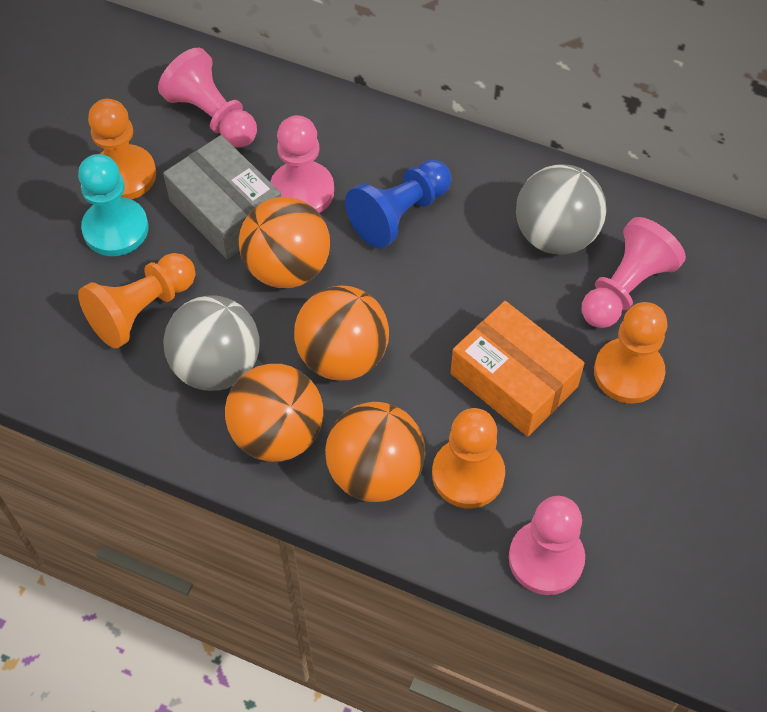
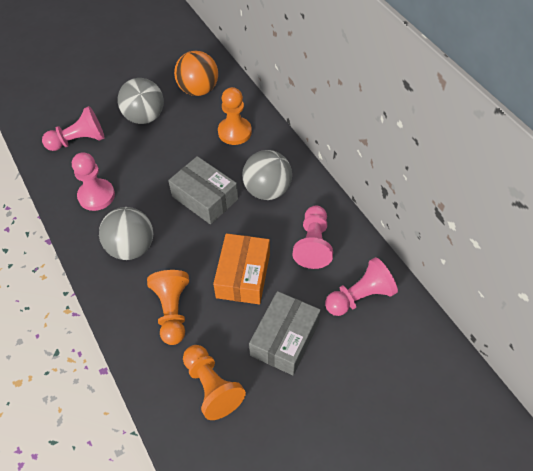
blue pawn: [345,160,452,248] = 1 -> none = 0
grey ball: [163,295,260,391] [516,164,606,255] = 2 -> [99,207,153,260] [118,78,164,124] [242,150,292,200] = 3
grey box: [163,135,281,259] = 1 -> [168,156,238,224] [249,291,321,375] = 2
orange ball: [225,364,323,462] [239,197,330,288] [294,286,389,380] [325,402,425,502] = 4 -> [174,51,218,96] = 1
orange pawn: [78,253,195,349] [88,99,156,200] [432,408,505,508] [594,302,667,404] = 4 -> [147,270,189,345] [183,345,246,420] [218,87,252,145] = 3
turquoise pawn: [78,154,149,256] = 1 -> none = 0

